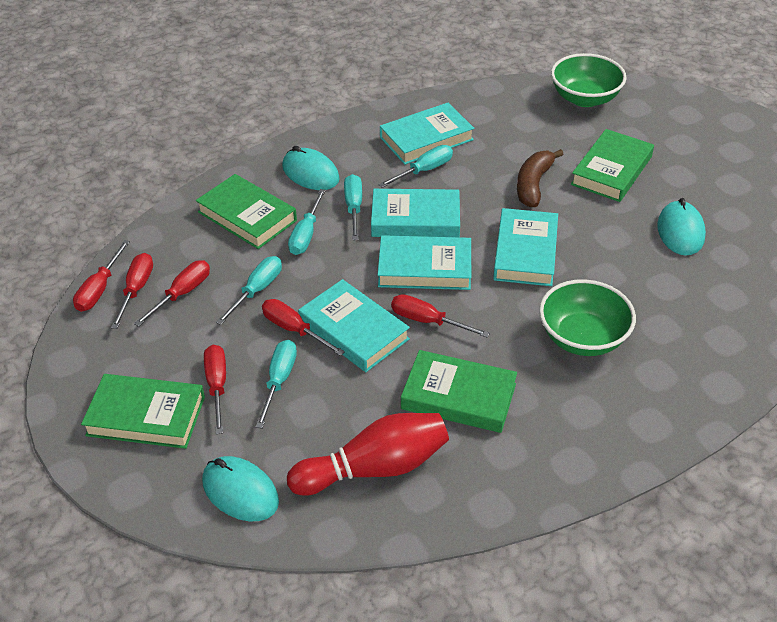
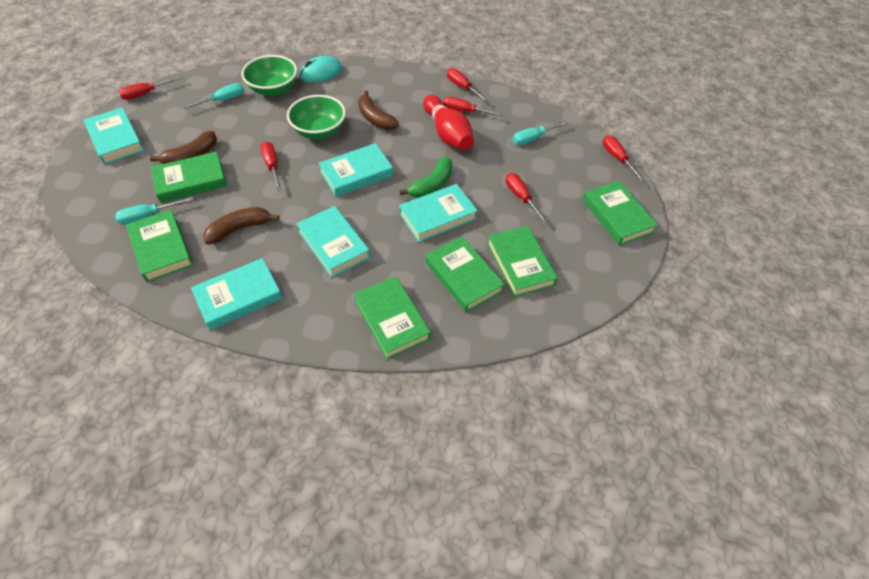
brown banana: [517,149,564,207] = 1 -> [150,131,217,164] [203,207,279,245] [358,90,399,130] = 3
green banana: none = 0 -> [399,157,452,197] = 1
green book: [81,374,205,449] [196,174,297,249] [401,350,517,433] [571,129,654,202] = 4 -> [126,209,193,282] [151,152,227,203] [354,276,431,360] [426,236,505,312] [487,225,558,297] [583,181,658,246] = 6
turquoise mouse: [202,456,279,521] [282,146,340,190] [657,198,706,256] = 3 -> [300,56,342,82] = 1
turquoise screwdriver: [216,256,282,325] [256,340,297,429] [288,189,326,255] [344,174,362,240] [379,145,453,188] = 5 -> [115,197,193,224] [183,83,244,109] [513,120,569,145] = 3

